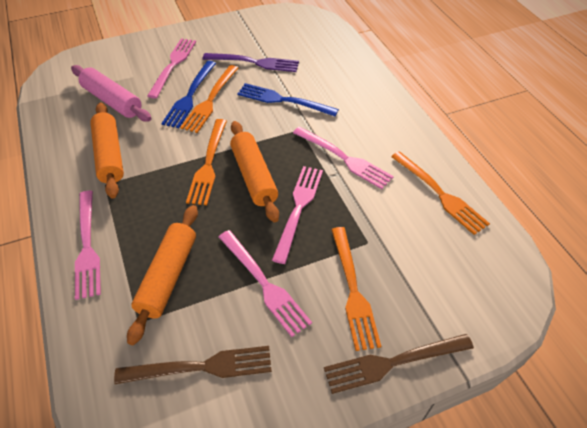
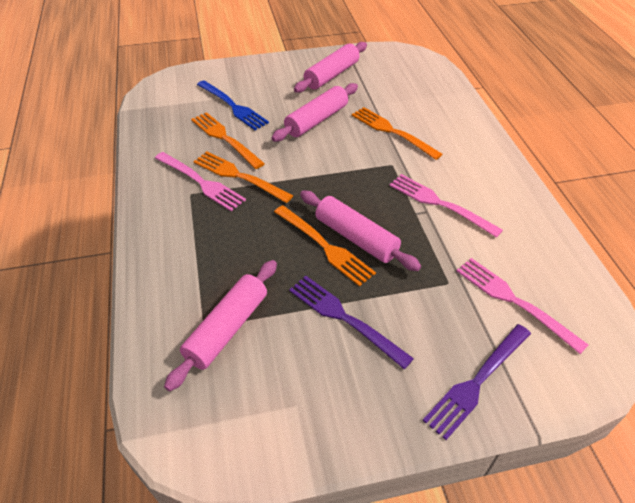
blue fork: [161,61,216,128] [237,83,339,116] = 2 -> [197,80,269,130] = 1
brown fork: [114,346,272,384] [324,334,474,394] = 2 -> none = 0
orange rolling pin: [90,103,124,199] [127,205,198,345] [230,121,279,222] = 3 -> none = 0
pink fork: [75,191,101,300] [147,38,196,99] [219,230,312,337] [272,166,323,264] [293,126,394,189] = 5 -> [155,152,246,211] [389,174,503,238] [456,258,588,354] = 3
pink rolling pin: [71,65,152,122] = 1 -> [164,260,277,391] [271,83,358,142] [294,42,367,93] [300,191,421,271] = 4
purple fork: [203,53,299,72] = 1 -> [289,276,414,369] [423,324,531,440] = 2

